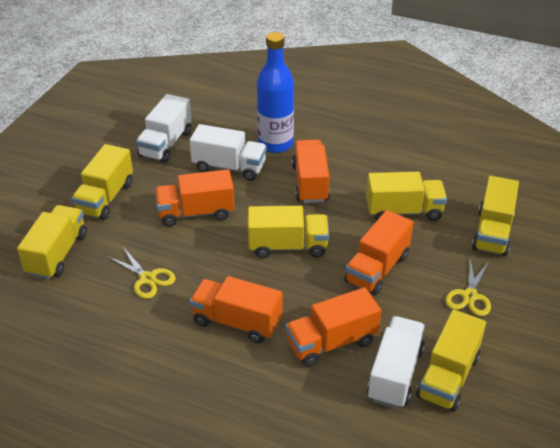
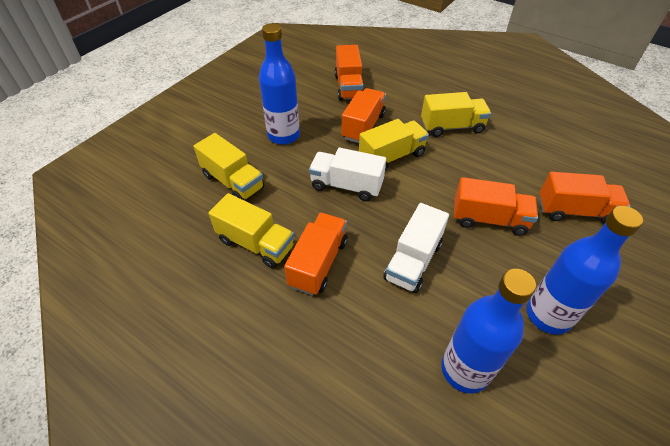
blue bottle: [257,32,294,153] = 1 -> [259,23,300,145] [441,269,536,394] [526,206,643,335] = 3
white truck: [136,94,192,163] [190,124,267,181] [367,316,425,408] = 3 -> [309,148,386,201] [383,203,449,293] = 2
yellow scissors: [107,247,176,299] [445,259,491,316] = 2 -> none = 0
yellow truck: [17,205,87,279] [71,144,133,220] [248,206,329,258] [366,172,447,221] [416,310,486,412] [472,176,519,256] = 6 -> [194,133,264,200] [208,193,294,268] [359,119,429,171] [421,92,491,137] = 4

